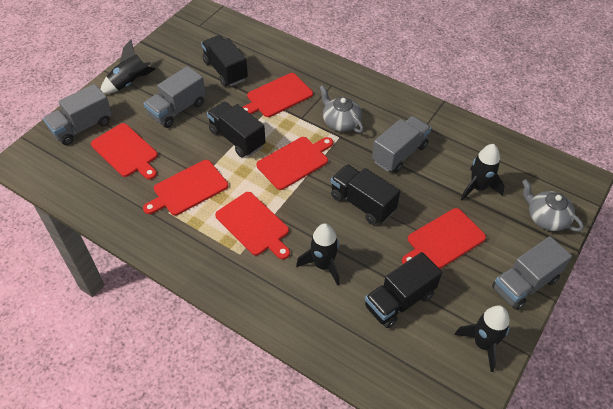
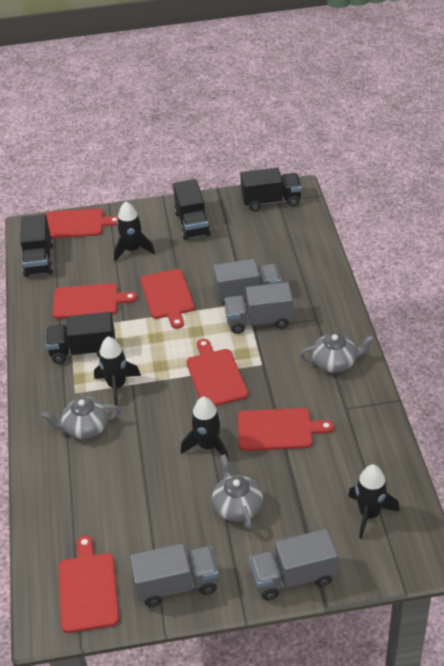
grey teapot: [320,85,364,133] [522,179,584,232] = 2 -> [41,397,121,439] [212,454,263,530] [300,333,374,373] = 3

